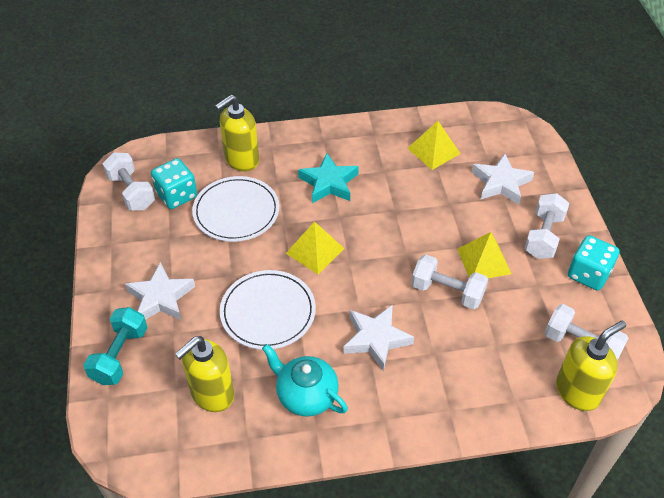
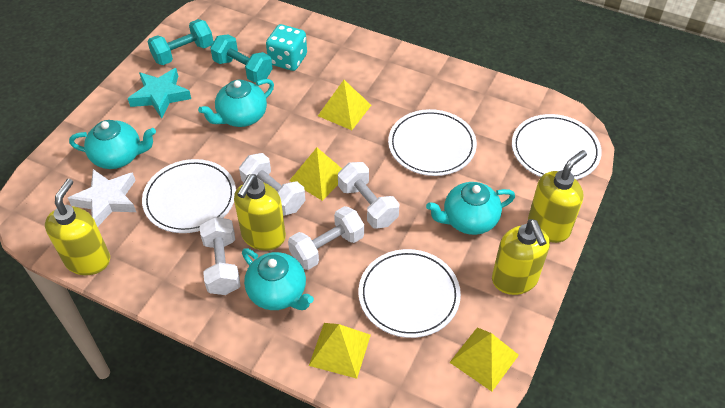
turquoise dice: [151,158,197,209] [568,235,620,291] = 2 -> [266,24,307,71] = 1
turquoise dumbbell: [84,307,148,385] = 1 -> [147,19,213,65] [210,34,273,83] = 2
turquoise teapot: [262,344,348,416] = 1 -> [69,120,156,169] [198,79,274,127] [242,249,314,310] [426,182,515,235] = 4
white plate: [192,176,280,242] [220,270,316,350] = 2 -> [142,159,236,233] [359,249,461,338] [388,109,477,176] [512,114,602,180] = 4
white star: [125,262,195,320] [343,305,414,371] [472,154,534,205] = 3 -> [68,169,136,227] = 1
yellow pyramid: [286,221,345,274] [407,121,461,170] [457,232,511,278] = 3 -> [289,148,342,201] [309,323,371,379] [318,80,371,130] [449,328,519,392] = 4
yellow soap dispenser: [175,336,234,412] [215,95,259,172] [556,320,626,411] = 3 -> [45,179,110,275] [234,174,286,251] [492,219,550,295] [528,150,587,243] = 4

